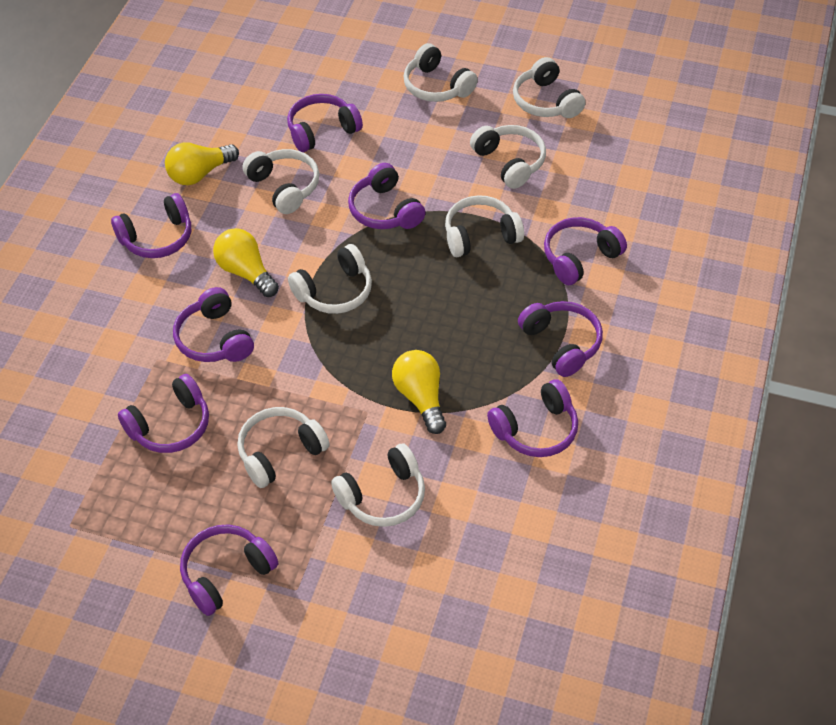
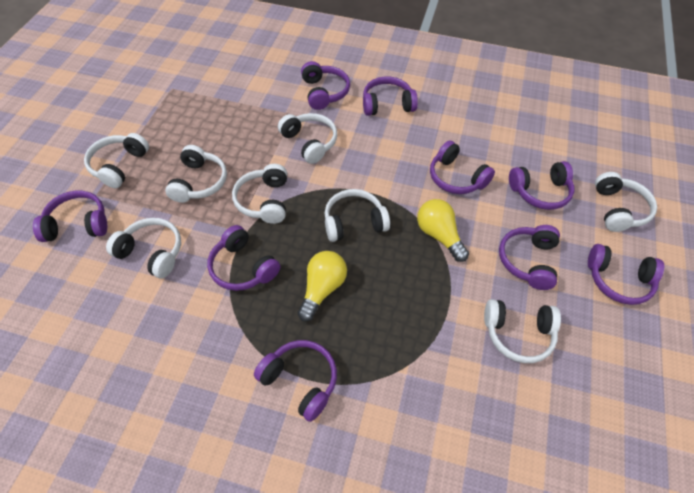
yellow light bulb: [165,142,239,185] [213,228,279,297] [392,350,446,434] = 3 -> [298,251,347,322] [417,199,469,262] = 2

